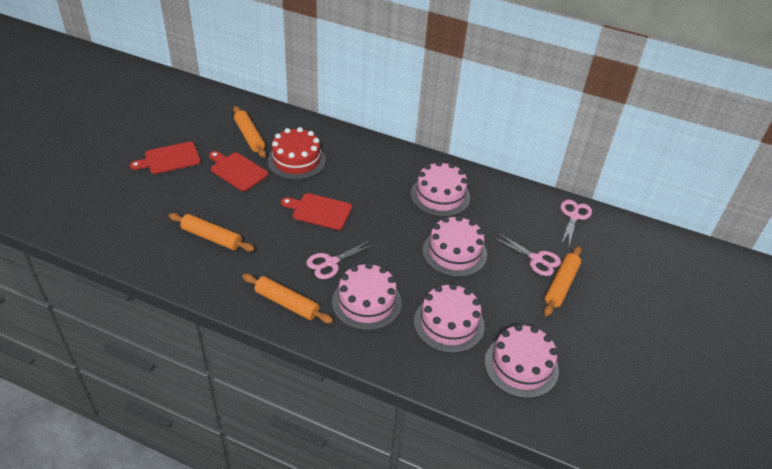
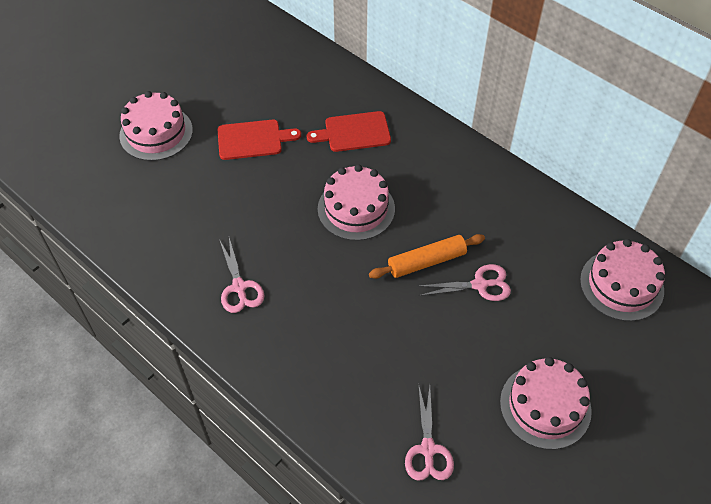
orange rolling pin: [169,213,255,252] [233,106,266,158] [242,274,333,323] [544,246,582,316] = 4 -> [369,234,485,279] = 1
pink cake: [332,263,401,331] [411,161,470,217] [414,283,485,353] [423,215,487,277] [485,324,559,398] = 5 -> [119,91,193,161] [318,164,395,241] [500,357,592,450] [580,239,665,321] = 4
red cake: [267,127,326,180] = 1 -> none = 0
red cutting board: [130,142,201,174] [209,151,268,191] [281,193,352,230] = 3 -> [218,120,301,160] [307,111,391,152] = 2

